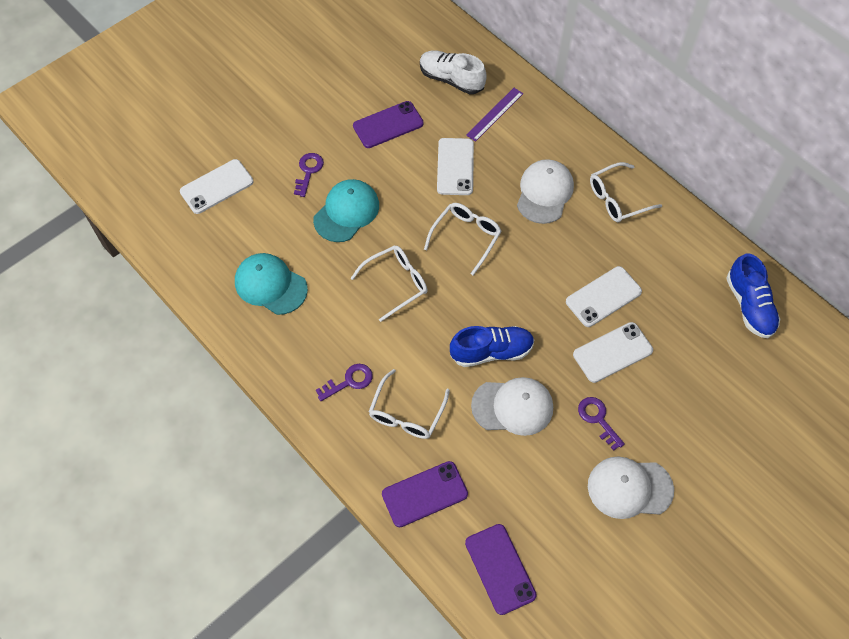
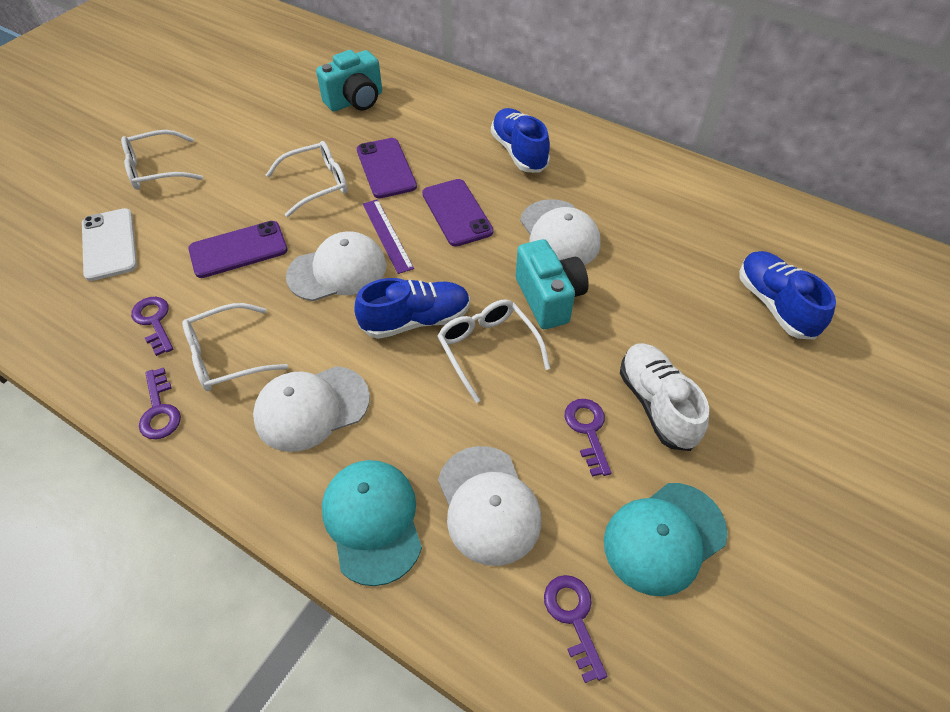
blue shoe: [450,326,534,367] [726,253,780,338] = 2 -> [355,278,470,339] [491,108,550,172] [739,251,836,340] = 3
purple key: [294,153,324,197] [316,364,373,401] [578,397,625,451] = 3 -> [131,297,173,356] [139,367,181,439] [544,575,607,683] [565,399,611,476] = 4
turquoise camera: none = 0 -> [316,50,382,112] [516,239,589,329] = 2
white cap: [471,377,553,436] [517,159,574,224] [588,456,674,519] = 3 -> [253,366,370,452] [286,231,387,301] [438,446,541,566] [520,199,601,265] = 4
white phone: [180,159,253,214] [437,138,474,195] [566,266,642,327] [573,322,653,383] = 4 -> [82,208,137,281] = 1

